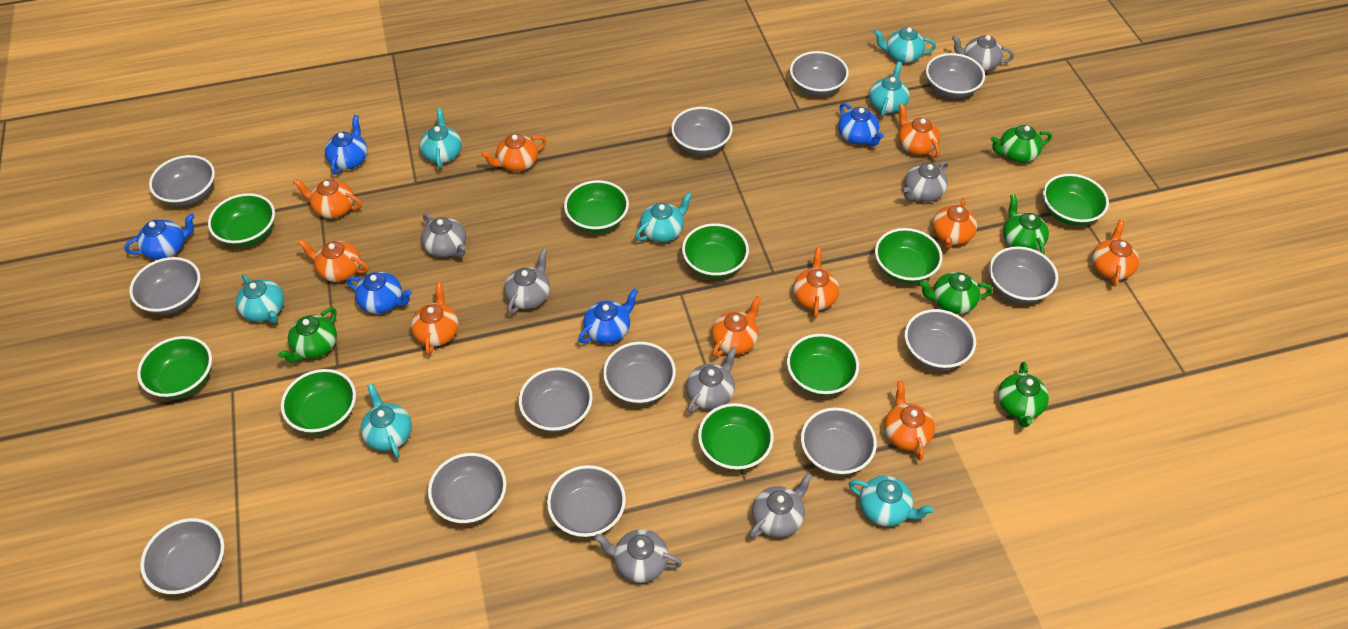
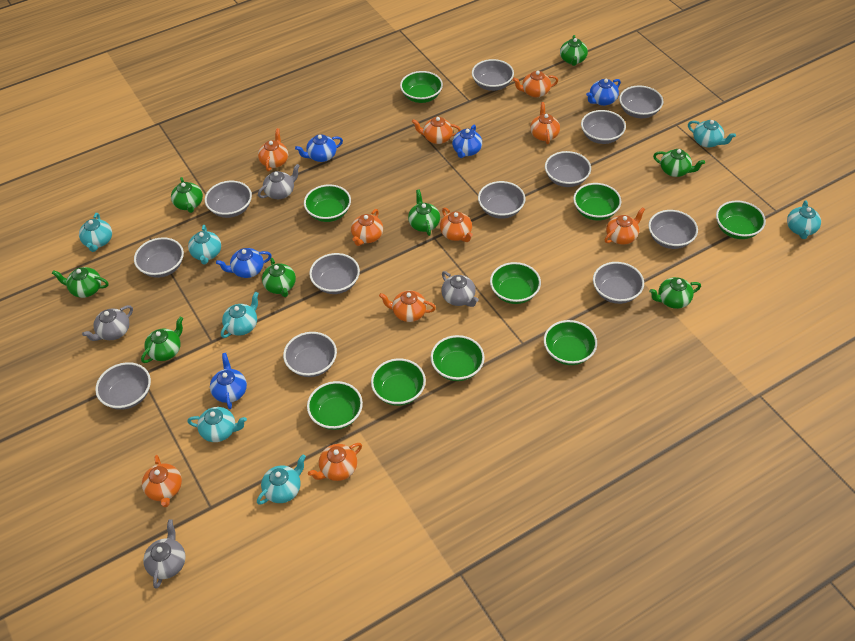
green teapot: [278,307,337,363] [919,272,993,314] [991,125,1052,163] [998,362,1049,428] [1003,194,1049,254] = 5 -> [52,267,109,298] [141,317,183,363] [171,177,203,213] [262,258,296,297] [408,189,440,236] [560,35,588,66] [649,277,701,309] [653,149,705,177] = 8
grey bowl: [129,257,200,314] [140,518,224,594] [149,155,215,206] [428,453,507,524] [519,367,593,432] [547,465,626,537] [603,342,676,405] [671,107,733,155] [790,51,849,96] [801,407,877,475] [905,309,976,370] [926,53,985,98] [989,246,1058,303] = 13 -> [95,362,151,410] [134,237,184,278] [205,181,252,218] [283,332,337,377] [309,253,360,294] [472,59,514,91] [478,181,526,219] [545,151,591,187] [581,110,626,144] [593,262,644,304] [619,85,663,118] [648,210,698,249] = 12
grey teapot: [421,214,466,258] [504,249,550,314] [594,529,682,583] [686,347,737,413] [750,473,813,538] [904,161,948,202] [952,35,1014,71] = 7 -> [82,305,133,341] [143,519,186,589] [258,164,300,199] [441,271,479,307] = 4

